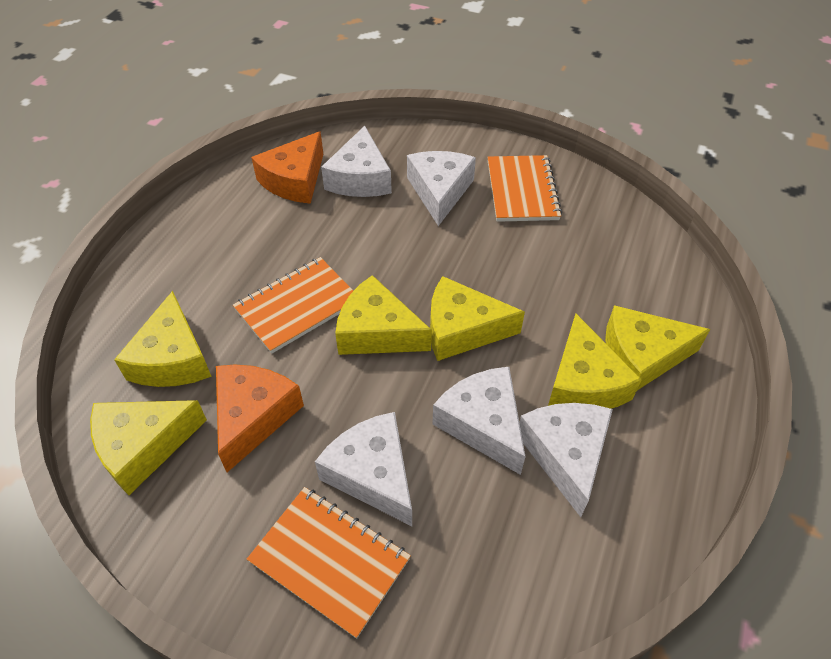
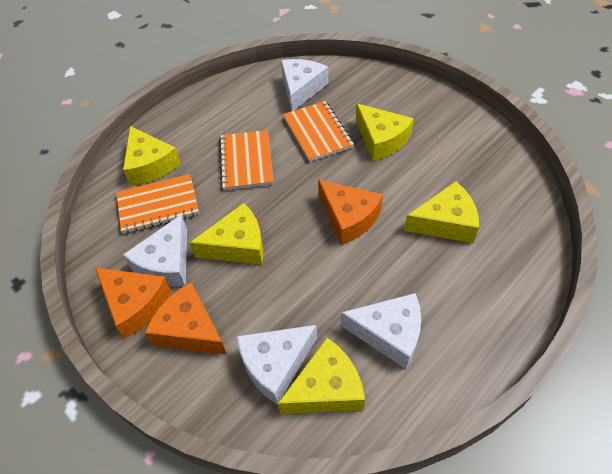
orange cheese: [216,364,304,472] [251,131,323,204] = 2 -> [95,268,172,338] [145,282,227,355] [318,180,383,245] = 3
white cheese: [315,412,412,526] [321,126,392,197] [407,151,476,226] [432,367,525,475] [519,403,613,517] = 5 -> [123,214,187,287] [237,325,317,405] [281,59,328,111] [341,293,421,369] = 4
yellow cheese: [90,400,207,495] [114,291,212,387] [335,275,432,355] [430,276,525,361] [548,313,642,409] [605,305,710,390] = 6 -> [123,126,181,186] [189,203,263,265] [278,338,365,414] [356,103,414,161] [404,181,479,243] = 5

